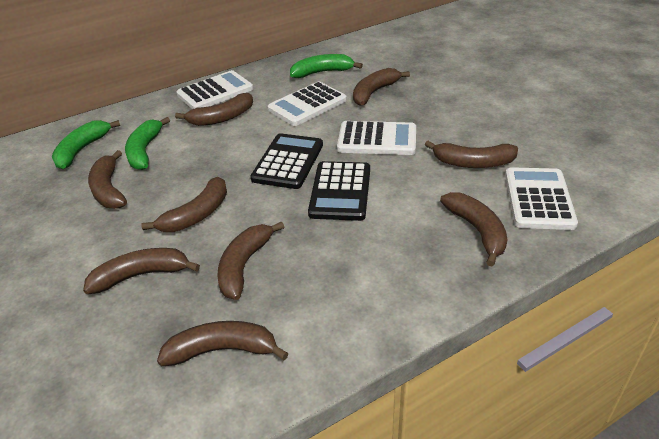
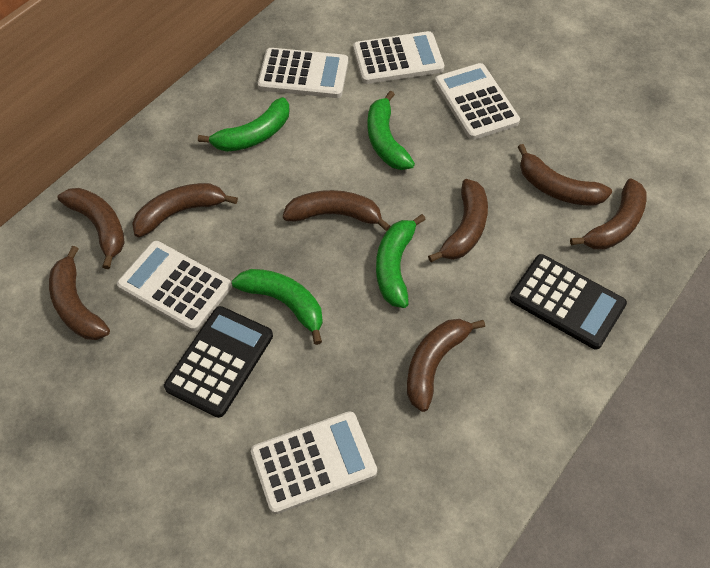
brown banana: [83,248,200,294] [88,150,127,209] [141,177,227,232] [157,321,289,366] [175,93,253,126] [217,221,284,300] [353,68,410,106] [425,141,518,168] [440,192,508,266] = 9 -> [49,246,110,340] [57,188,125,269] [132,183,238,237] [283,190,391,231] [407,319,485,412] [428,179,488,262] [518,144,612,206] [570,178,647,250] = 8
green banana: [52,120,120,169] [125,117,170,170] [290,54,363,78] = 3 -> [198,97,290,152] [232,269,323,345] [367,91,415,170] [376,214,426,308] = 4
white calculator: [176,70,253,109] [268,82,347,126] [337,121,416,155] [505,167,578,230] = 4 -> [117,241,232,332] [251,411,377,514] [258,48,348,98] [353,31,444,84] [435,63,520,140] = 5

